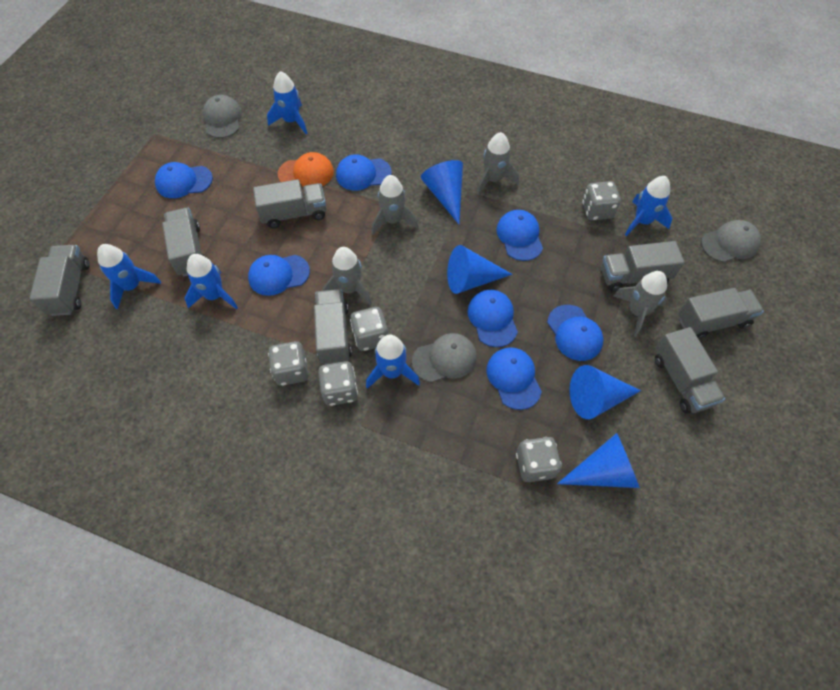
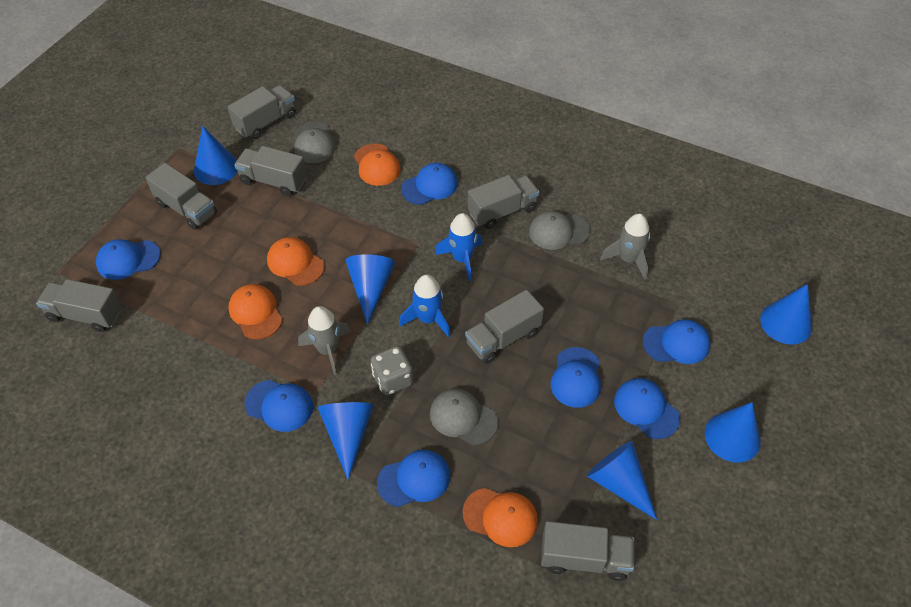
blue cone: [421,160,463,224] [447,245,512,294] [557,433,639,488] [570,365,641,419] = 4 -> [194,126,238,185] [318,402,374,479] [345,254,395,325] [586,441,657,520] [705,402,761,462] [760,284,812,345] = 6
blue rocket: [97,244,161,310] [185,254,238,309] [267,71,308,134] [366,335,420,389] [625,176,672,236] = 5 -> [399,275,450,338] [435,213,483,281] = 2
grey dice: [268,341,309,386] [318,361,358,406] [350,307,388,351] [516,437,562,482] [582,181,621,221] = 5 -> [371,346,413,395] = 1
grey rocket: [323,247,372,305] [372,175,418,235] [477,132,519,195] [613,271,667,337] = 4 -> [298,306,351,375] [600,214,650,280] = 2
orange cap: [278,152,334,187] = 1 -> [229,284,282,339] [267,237,325,286] [354,144,401,186] [463,488,538,547] = 4

